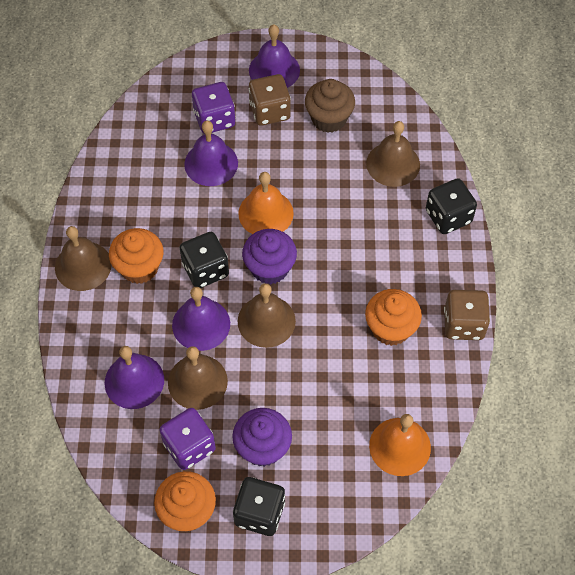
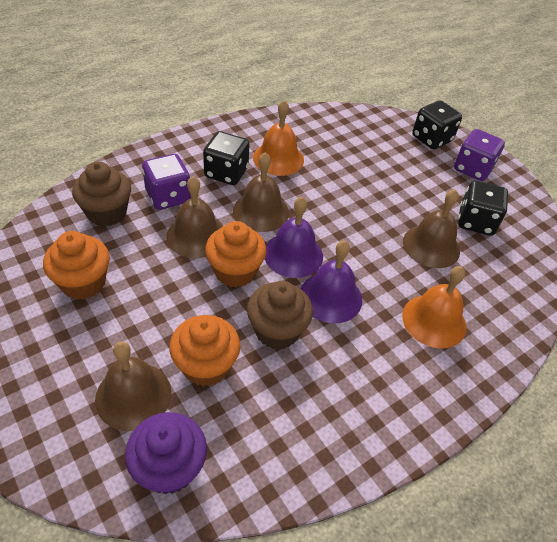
brown cupcake: [305,79,355,133] = 1 -> [72,161,131,227] [247,281,313,349] = 2
brown dice: [249,74,291,126] [444,290,490,340] = 2 -> none = 0
purple bell: [105,346,164,409] [172,287,230,351] [184,121,238,186] [249,24,300,88] = 4 -> [265,197,323,278] [301,241,362,323] = 2
purple cupcake: [232,408,292,467] [242,229,297,284] = 2 -> [125,412,207,494] = 1

